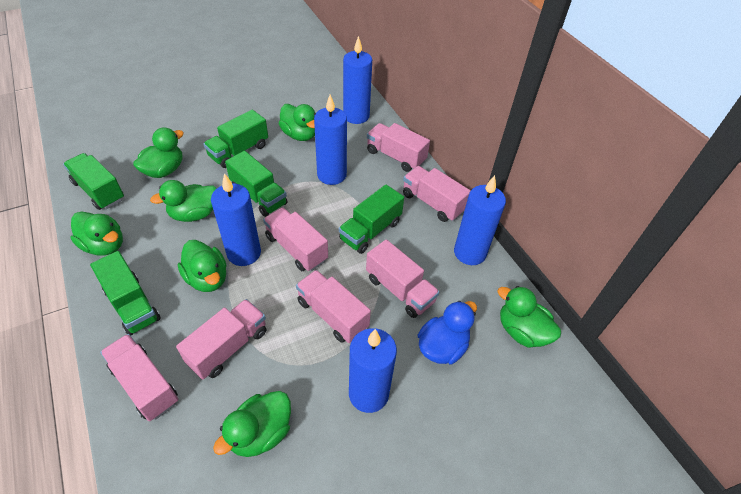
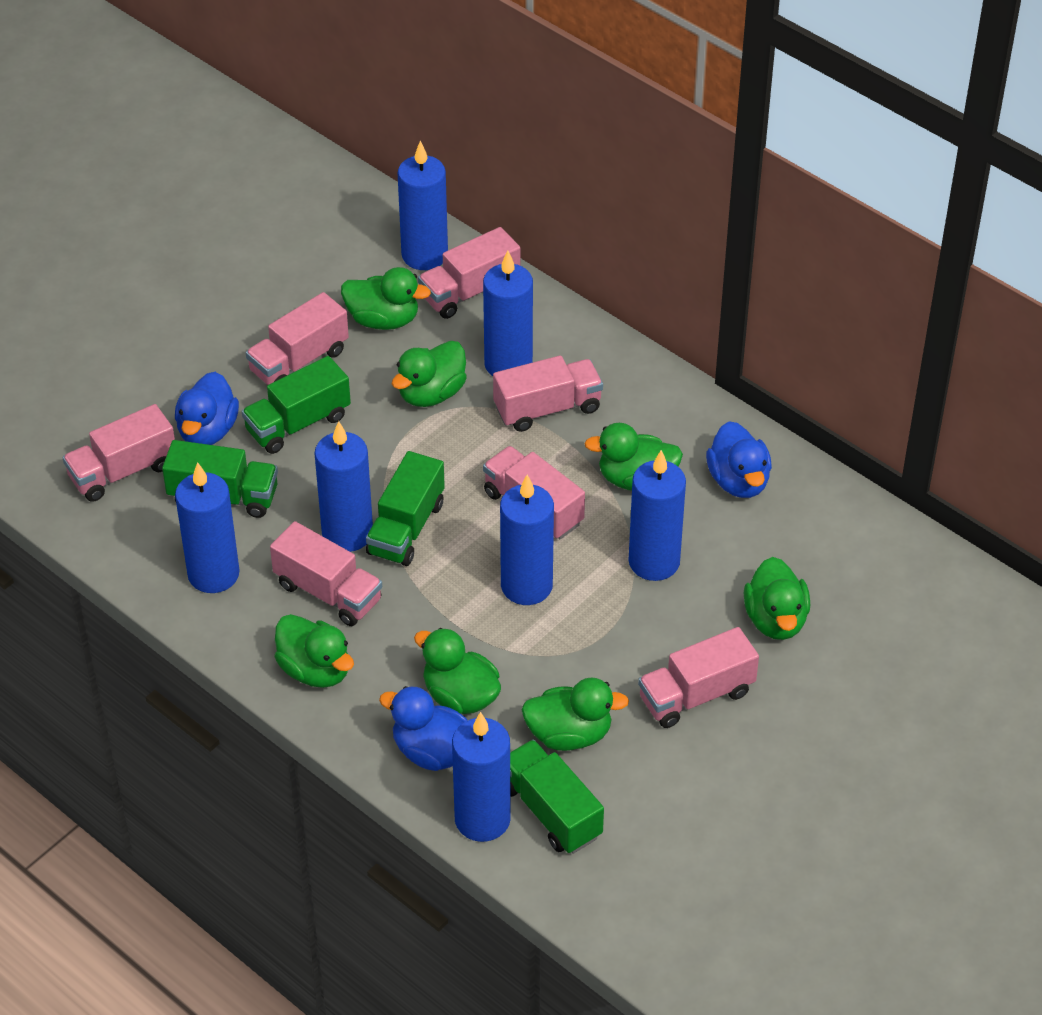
blue candle: [211,173,261,266] [314,94,347,185] [343,36,372,124] [349,328,397,413] [454,175,506,265] = 5 -> [175,462,240,593] [314,421,373,552] [398,140,448,270] [452,712,511,842] [483,251,533,376] [500,475,554,605] [628,450,686,581] = 7
blue duck: [418,301,477,364] = 1 -> [175,372,239,445] [379,686,468,771] [706,421,772,498] = 3
green truck: [63,153,124,210] [90,251,161,335] [203,110,268,168] [225,151,288,217] [339,184,404,254] = 5 -> [162,440,278,518] [242,356,351,454] [366,451,445,566] [510,739,604,854] = 4

